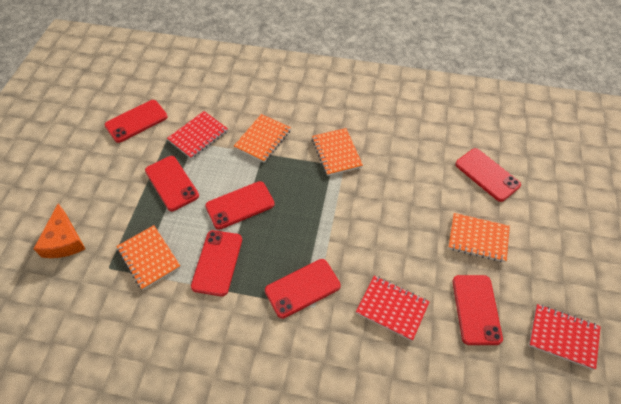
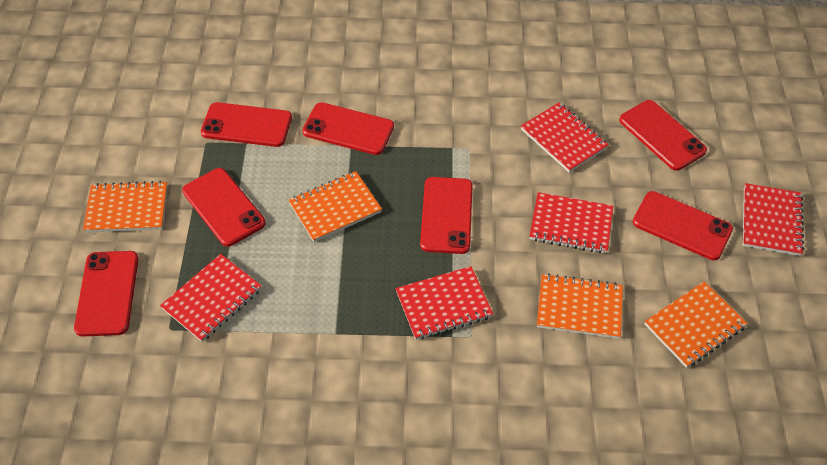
orange cheese: [34,204,85,258] = 1 -> none = 0
red notebook: [167,111,228,159] [356,276,429,341] [529,304,601,370] = 3 -> [160,254,261,342] [396,266,493,340] [521,103,609,172] [530,192,613,253] [743,183,804,256] = 5

